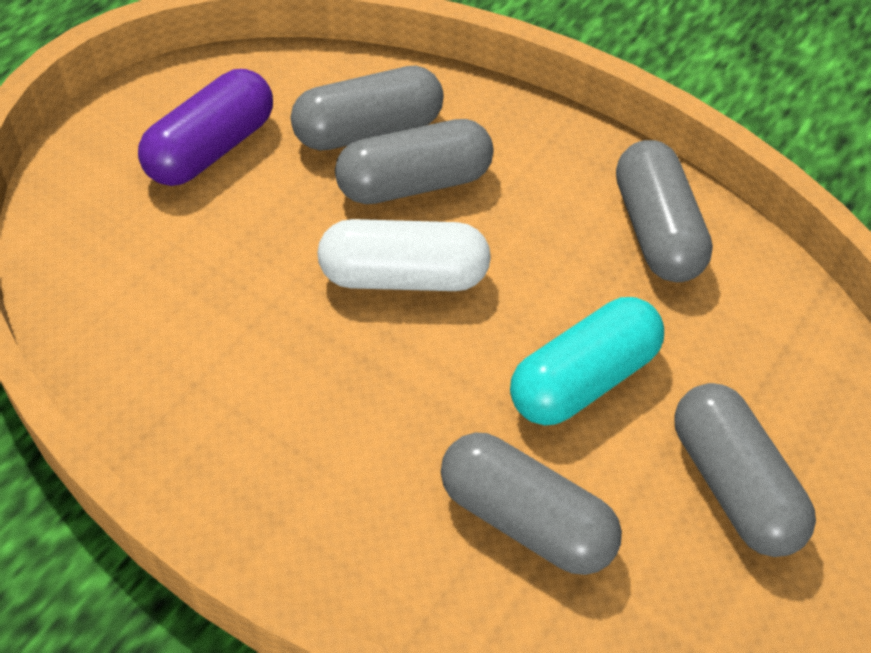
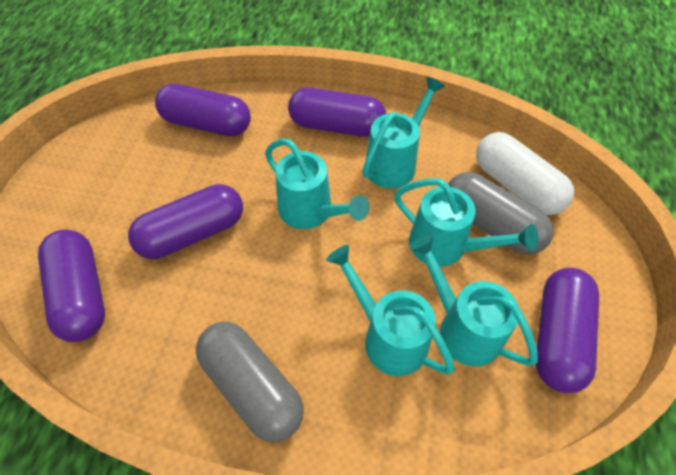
grey capsule: [290,66,444,150] [335,119,494,204] [441,432,622,575] [616,140,713,282] [674,383,816,557] = 5 -> [196,322,304,442] [448,172,554,255] = 2
purple capsule: [138,69,273,186] = 1 -> [38,229,105,342] [128,184,243,259] [155,83,251,136] [288,87,387,137] [536,268,599,393] = 5
turquoise capsule: [510,297,664,425] = 1 -> none = 0
turquoise watering can: none = 0 -> [265,138,369,229] [326,245,455,376] [363,76,445,189] [394,178,538,267] [409,234,538,366] = 5

